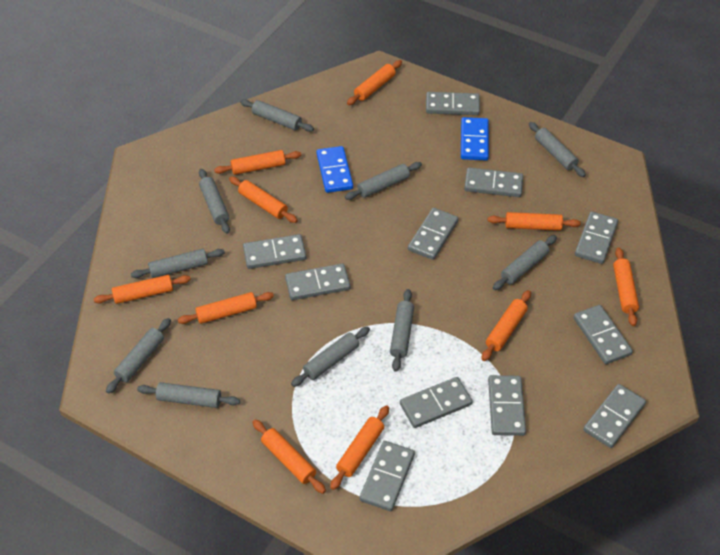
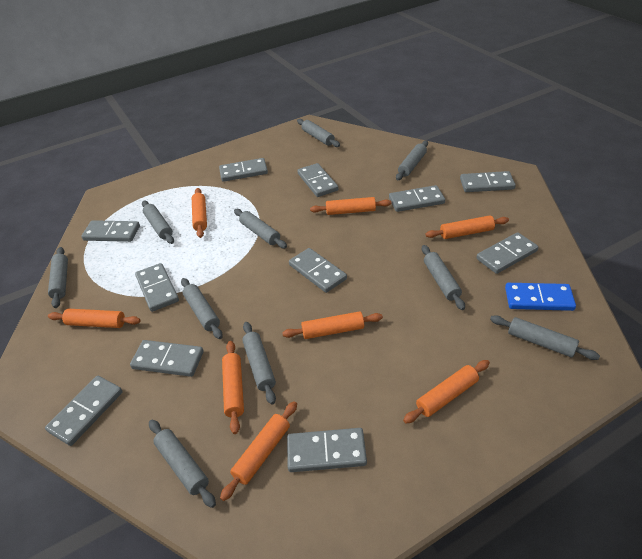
blue domino: [316,146,353,193] [461,117,489,160] = 2 -> [505,283,576,311] = 1
orange rolling pin: [94,275,191,304] [178,292,274,324] [214,150,301,175] [229,177,298,223] [252,420,326,494] [330,405,389,490] [347,60,402,105] [482,290,531,361] [488,212,581,231] [613,247,639,326] = 10 -> [48,309,141,328] [192,188,207,238] [220,401,297,501] [222,341,244,434] [282,311,383,339] [310,197,391,215] [403,360,490,423] [425,215,509,239] = 8

